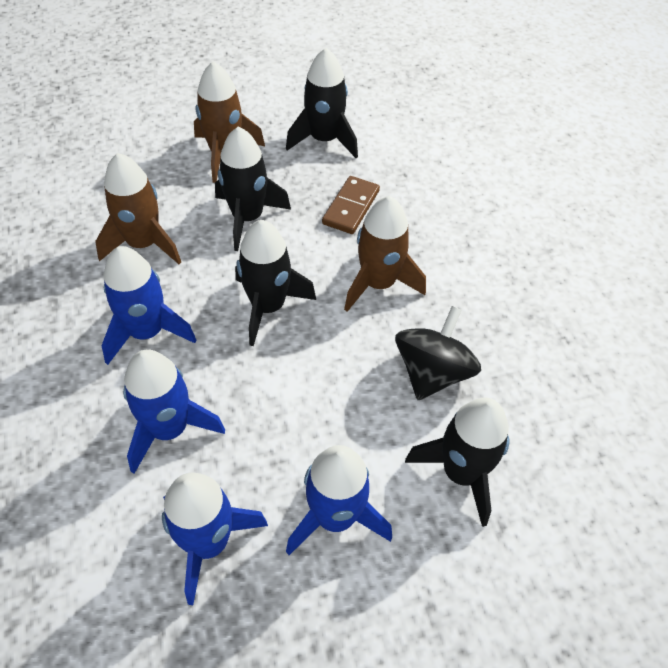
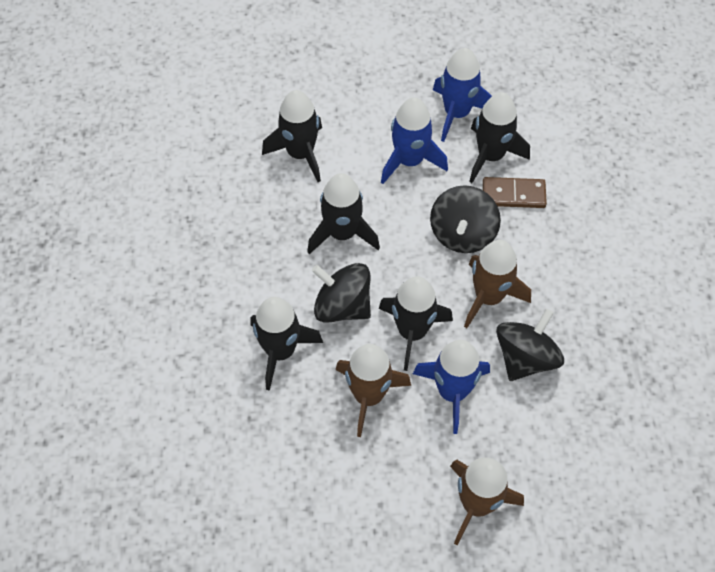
black rocket: [215,127,291,251] [235,220,316,346] [286,48,358,158] [405,397,509,527] = 4 -> [250,297,323,391] [262,90,322,182] [307,173,380,254] [379,276,453,371] [469,92,530,183] = 5
black spinning top: [395,306,481,400] = 1 -> [312,263,371,323] [430,185,501,253] [496,309,564,381] = 3
blue rocket: [101,246,196,365] [123,350,225,474] [162,472,268,605] [286,445,392,555] = 4 -> [381,97,448,184] [413,340,490,434] [433,48,492,142] = 3

